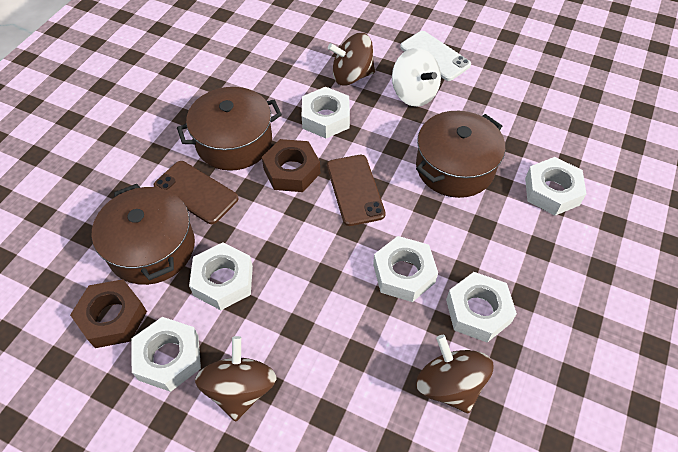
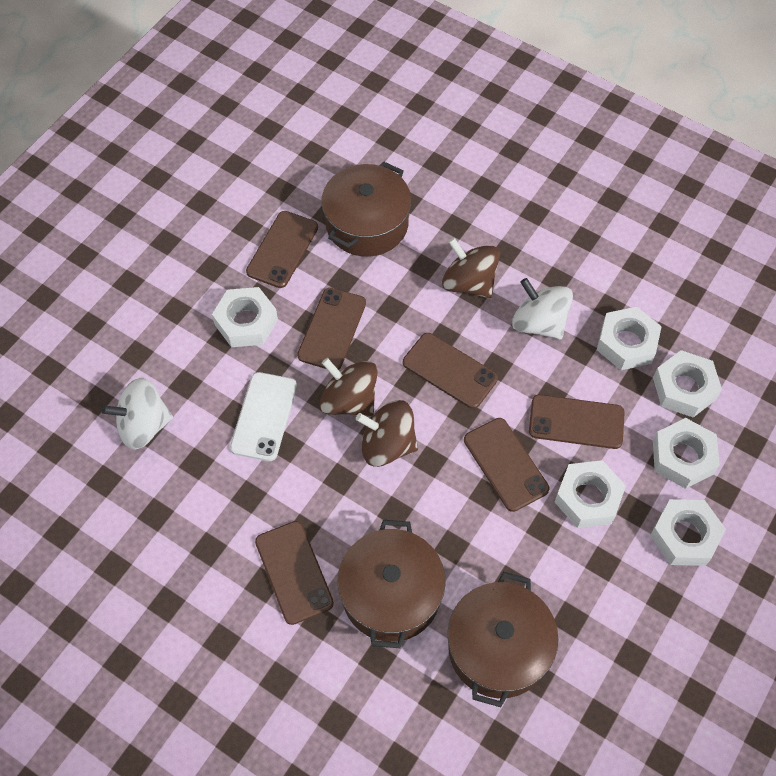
brown nut: [70,279,147,348] [262,139,320,192] = 2 -> none = 0
brown phone: [154,161,239,224] [327,155,386,226] = 2 -> [246,211,318,288] [255,521,334,625] [297,288,366,370] [403,333,498,409] [464,418,549,512] [529,395,625,449] = 6
white spinning top: [392,48,441,107] = 1 -> [101,378,173,450] [512,278,573,340] = 2

